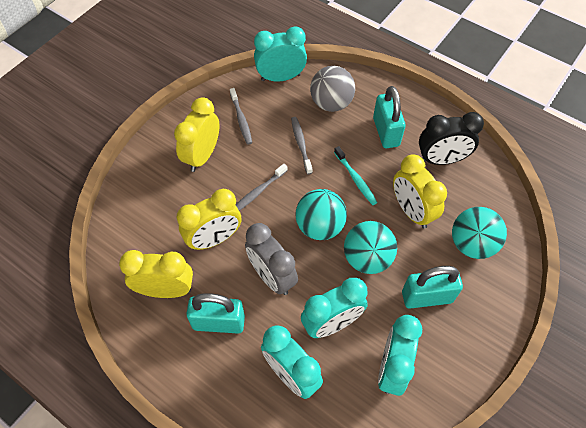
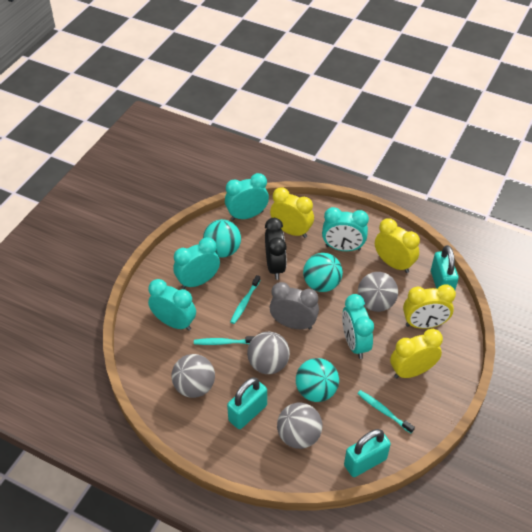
grey ball: [310,66,355,112] = 1 -> [172,354,215,398] [247,332,290,374] [277,403,322,449] [358,272,398,312] = 4
grey toothbrush: [230,88,252,145] [236,164,288,211] [291,117,313,174] = 3 -> none = 0
turquoise clock: [254,26,307,82] [261,326,323,399] [301,278,368,338] [378,315,422,396] = 4 -> [148,279,196,331] [173,237,220,289] [225,173,269,220] [322,207,369,251] [342,294,374,359] = 5
turquoise toothbrush: [334,146,377,205] = 1 -> [194,336,255,345] [230,275,260,324] [358,390,415,433] = 3

